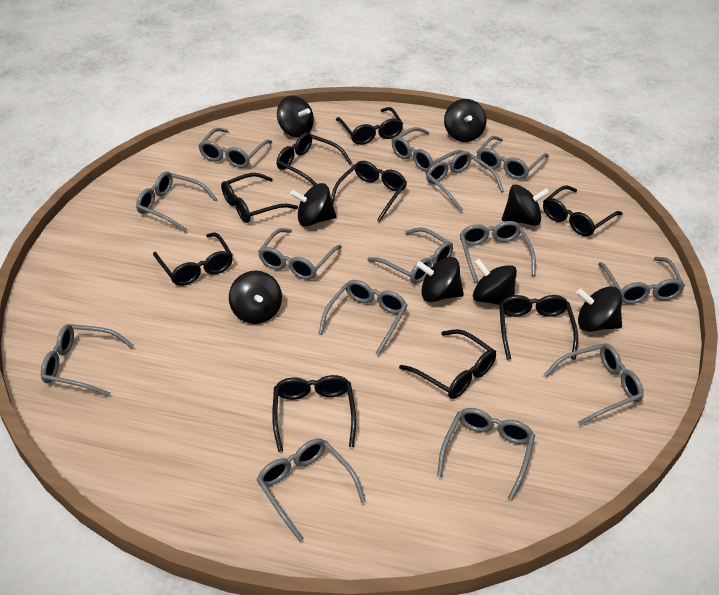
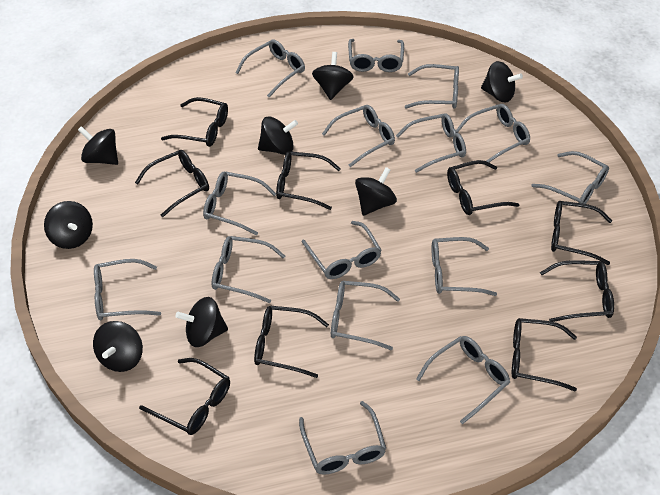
grey glasses: [41,324,134,397] [136,171,217,232] [198,128,272,168] [257,439,366,542] [258,228,342,280] [318,280,407,356] [367,227,453,284] [392,127,463,172] [426,151,504,212] [437,408,535,500] [460,221,536,283] [477,136,548,180] [544,344,644,425] [598,257,685,304] = 14 -> [94,259,161,320] [203,171,276,235] [212,236,285,303] [235,39,305,97] [299,401,386,475] [302,221,382,279] [322,105,395,167] [331,281,400,350] [348,39,404,72] [396,113,466,173] [405,64,459,109] [416,336,510,424] [432,237,497,296] [456,104,530,162] [532,151,609,204] = 15

